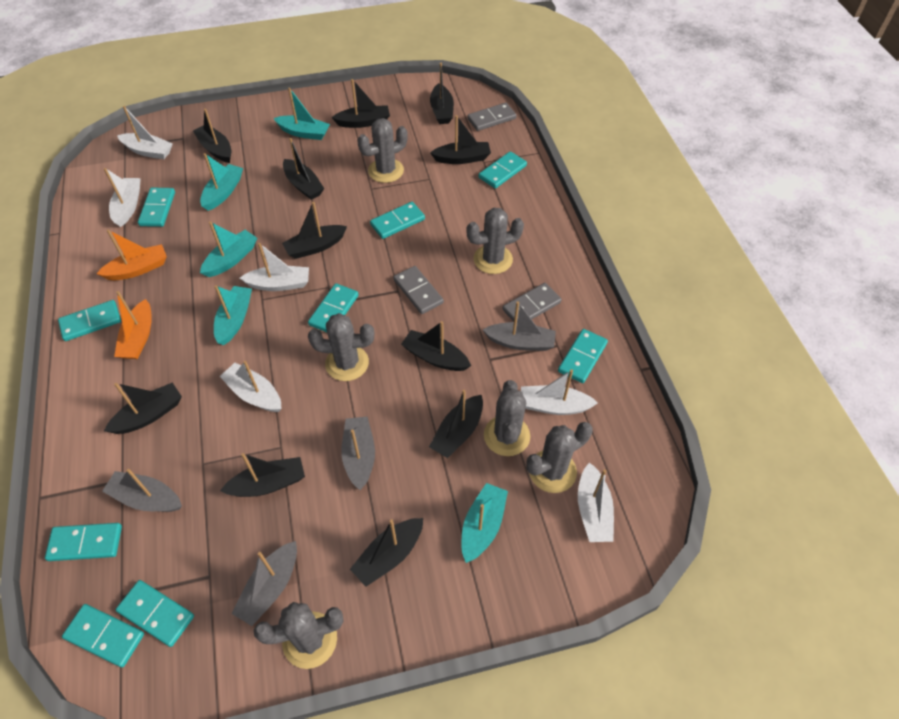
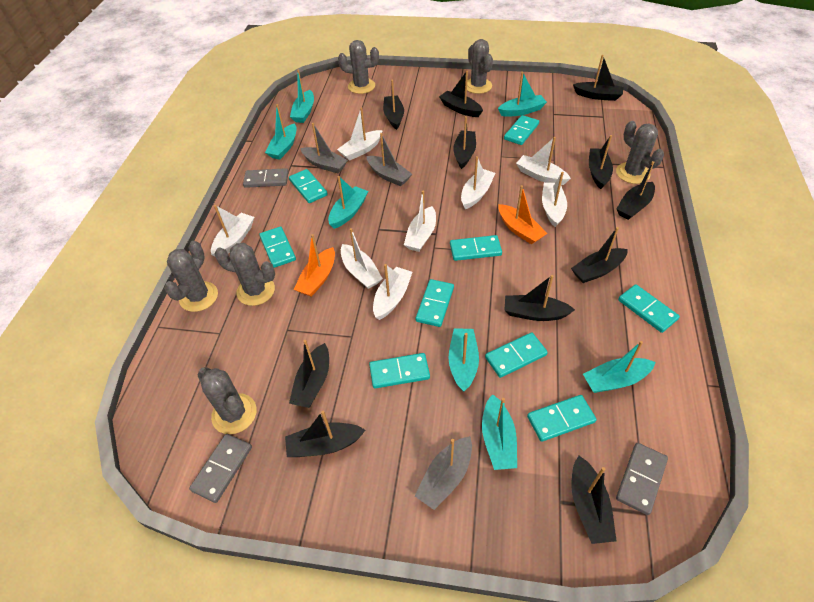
grey boat: [102,469,182,512] [231,541,297,626] [341,417,375,490] [483,301,556,351] = 4 -> [300,123,348,173] [366,133,412,186] [415,436,472,510] = 3
turquoise boat: [200,153,243,211] [200,221,257,277] [214,285,252,345] [273,88,330,140] [462,483,508,563] = 5 -> [265,104,297,160] [290,70,314,123] [328,176,368,229] [448,328,479,392] [482,394,517,470] [498,72,547,117] [583,341,656,393] = 7
white boat: [104,168,141,227] [117,106,173,159] [220,361,282,412] [240,243,309,291] [521,369,598,415] [578,462,614,542] = 6 -> [211,205,254,256] [337,107,383,161] [341,228,383,289] [373,264,412,320] [404,191,436,252] [461,156,495,209] [516,137,571,185] [542,172,567,227] = 8

